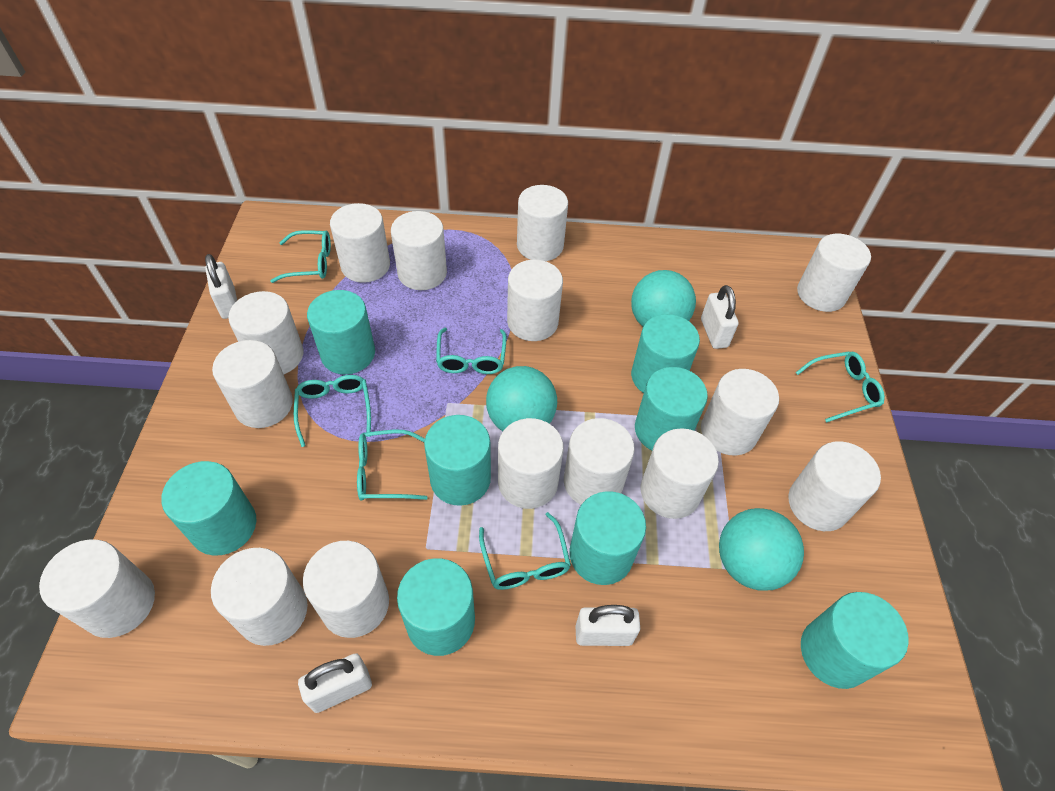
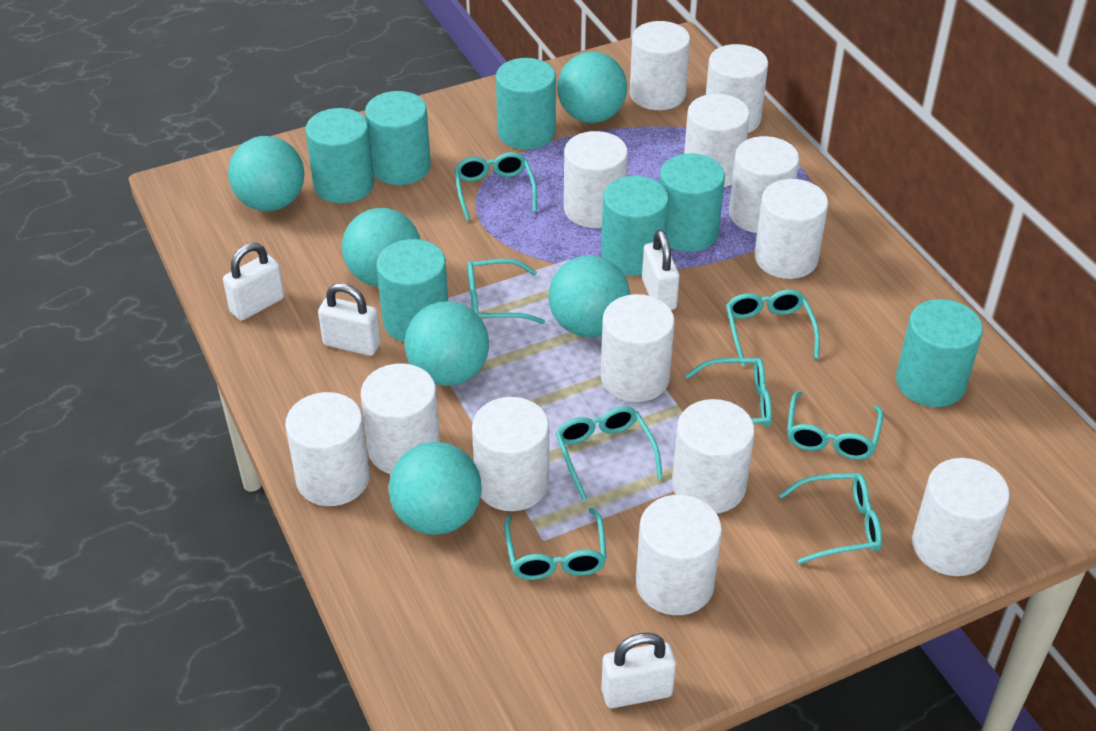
turquoise ball: [486,366,557,431] [631,270,696,327] [719,508,804,591] = 3 -> [228,136,305,211] [342,208,420,287] [389,442,482,535] [405,301,489,386] [549,255,630,337] [557,52,627,123] = 6
turquoise cylinder: [161,461,257,556] [307,290,375,375] [397,558,475,656] [424,415,491,506] [570,491,646,585] [631,314,700,393] [635,367,708,450] [801,592,909,689] = 8 -> [306,108,374,203] [365,91,431,185] [377,239,448,342] [496,58,556,150] [601,176,669,276] [659,153,725,252] [896,299,983,407] = 7
turquoise glasses: [270,230,331,283] [294,375,371,447] [357,430,427,501] [436,328,507,374] [479,512,571,590] [795,352,885,423] = 6 -> [454,152,537,220] [467,259,545,324] [504,508,607,580] [555,406,663,500] [685,358,772,428] [726,289,820,366] [779,473,882,564] [787,391,883,460] = 8
white cylinder: [39,539,155,638] [211,548,308,646] [212,340,293,428] [228,291,304,374] [303,541,389,638] [330,203,390,283] [391,211,447,290] [498,418,564,509] [507,260,563,341] [517,185,568,261] [564,418,635,505] [641,428,719,519] [701,369,779,456] [788,441,881,531] [797,234,871,312] = 15 -> [285,392,370,506] [361,363,440,474] [472,397,549,511] [564,131,628,228] [601,294,675,402] [630,21,690,110] [636,495,722,615] [672,399,755,513] [684,94,750,187] [706,44,768,133] [729,136,799,233] [754,179,828,279] [912,458,1010,576] = 13

